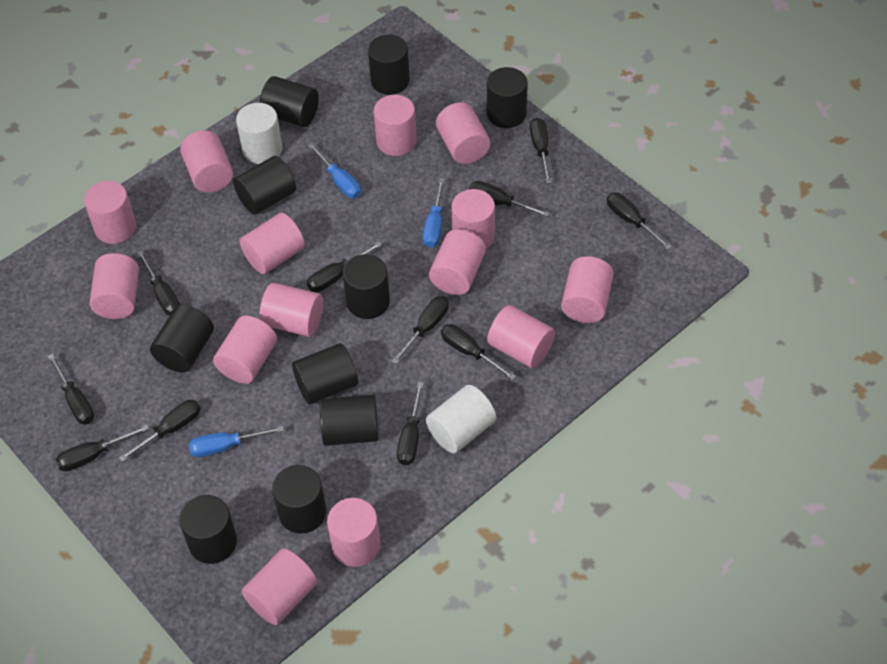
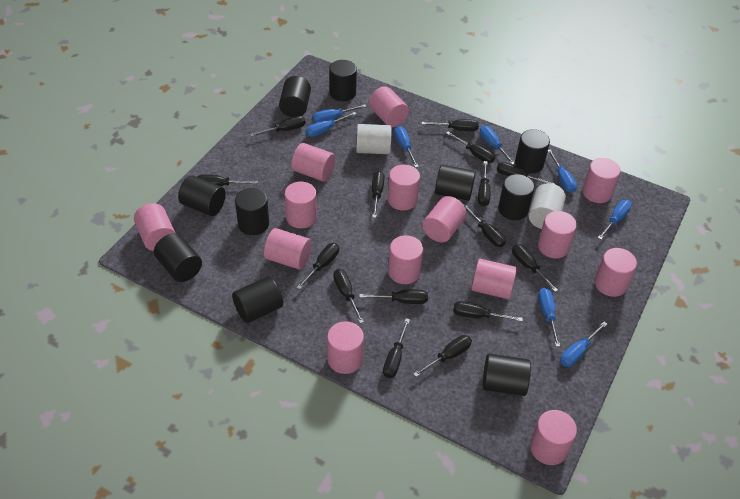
black screwdriver: [48,354,94,425] [56,424,149,471] [119,400,201,462] [137,250,180,315] [307,241,382,292] [392,296,449,364] [397,382,424,465] [441,324,516,380] [469,181,549,217] [530,118,552,184] [607,193,672,250] = 11 -> [197,174,258,186] [250,116,306,137] [296,243,339,289] [334,269,364,324] [359,289,428,304] [372,171,384,218] [383,318,410,378] [414,335,472,377] [422,119,479,131] [446,131,495,163] [453,301,523,322] [463,204,506,247] [478,161,490,206] [497,162,555,184] [512,244,558,292] = 15
blue screwdriver: [189,426,284,457] [308,143,361,198] [423,178,445,248] = 3 -> [306,112,356,137] [312,104,366,123] [394,126,419,168] [480,126,515,165] [538,288,560,347] [548,149,577,193] [560,322,607,367] [598,200,632,240] = 8

